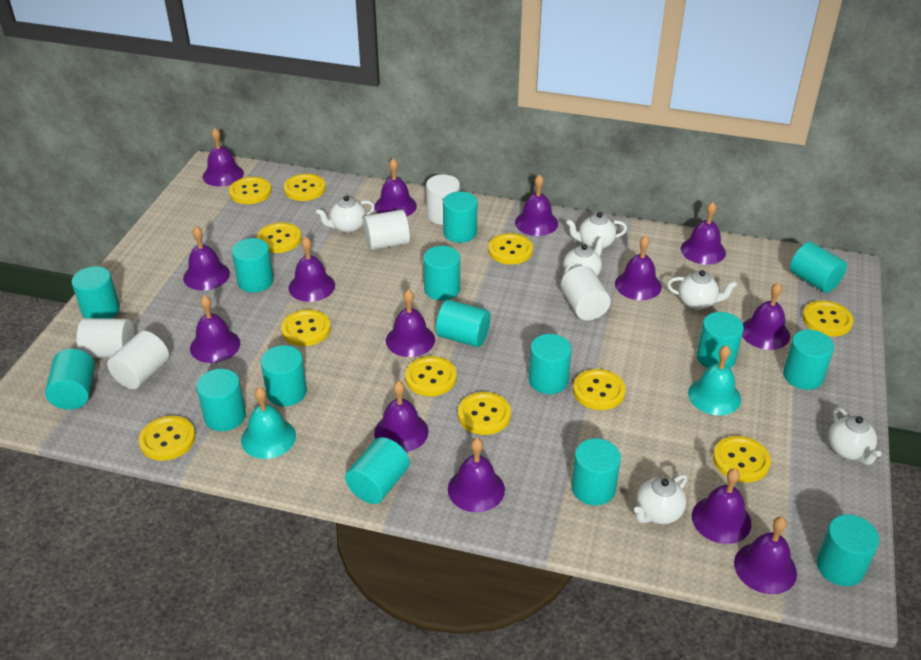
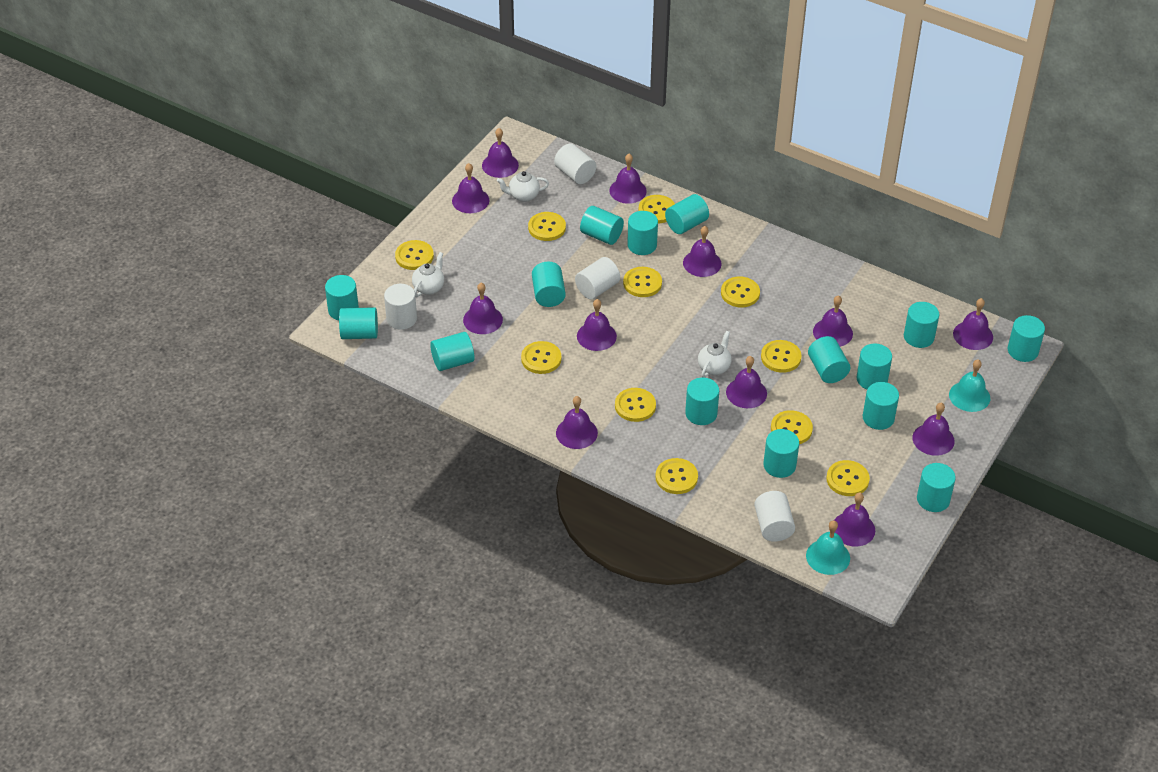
purple bell: [183,226,230,290] [190,295,240,363] [203,128,244,186] [288,237,335,302] [374,381,429,452] [375,158,417,217] [386,290,435,357] [448,438,505,512] [515,174,558,236] [615,235,662,300] [681,202,726,265] [692,468,751,544] [734,517,797,594] [742,282,790,350] = 14 -> [452,163,489,213] [463,283,503,334] [482,128,519,178] [556,396,598,449] [577,299,617,351] [609,154,647,204] [683,226,721,277] [726,356,767,408] [813,295,853,347] [834,492,875,547] [912,403,955,456] [953,298,993,350] = 12
white cylinder: [77,318,134,358] [107,331,169,389] [363,210,410,250] [426,174,460,225] [561,266,611,321] = 5 -> [384,284,417,330] [554,143,596,184] [575,257,620,299] [754,491,795,542] = 4
white teapot: [316,196,375,233] [563,236,605,276] [566,212,627,250] [634,474,687,524] [667,270,737,310] [828,407,882,465] = 6 -> [412,252,444,297] [497,171,549,202] [698,331,732,378] = 3

